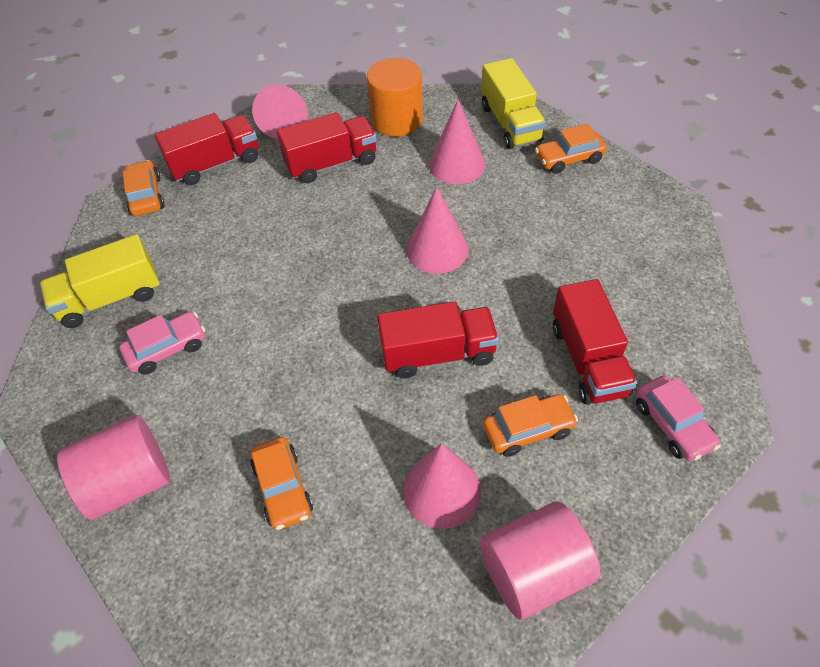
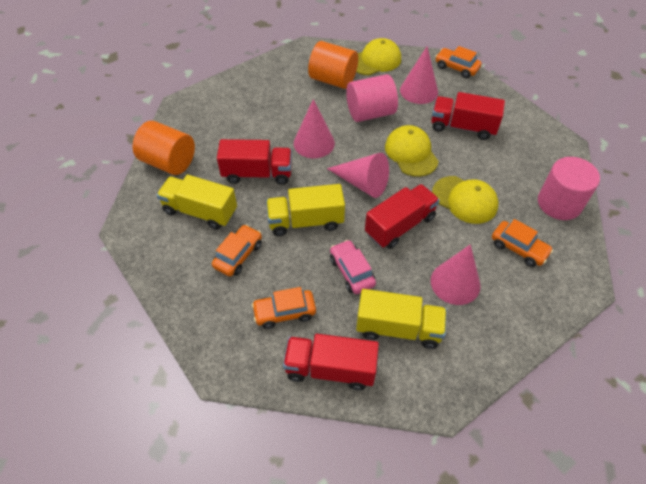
orange cylinder: [367,58,423,137] = 1 -> [133,121,195,175] [308,41,358,89] = 2
pink car: [119,312,205,375] [636,376,721,461] = 2 -> [330,240,376,294] = 1
yellow cap: none = 0 -> [356,38,401,75] [385,125,439,177] [432,176,498,224] = 3
yellow truck: [40,234,160,328] [481,58,546,149] = 2 -> [157,175,237,230] [266,184,345,236] [356,289,447,349] = 3

